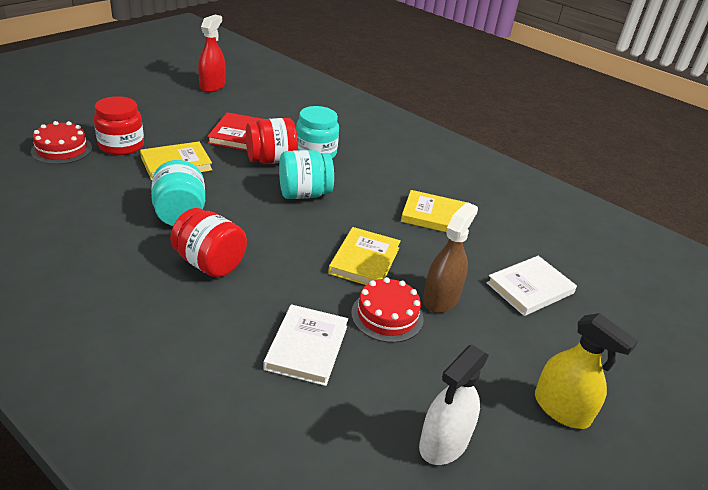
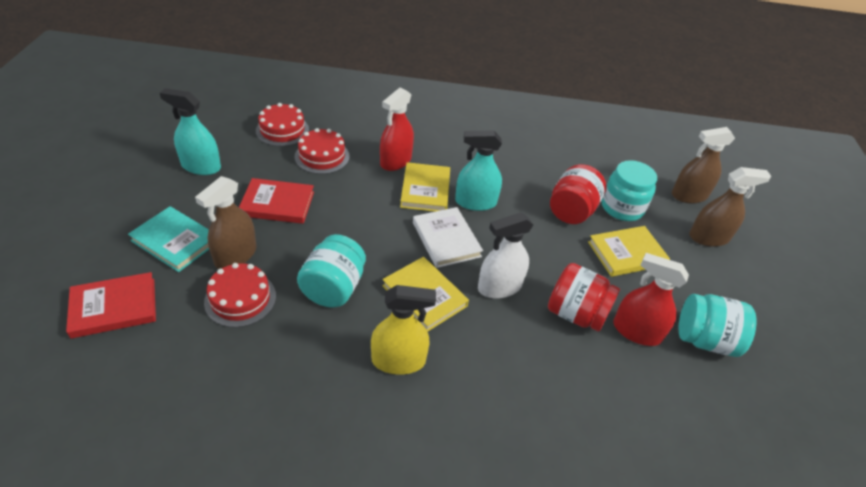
brown spray bottle: [423,202,478,313] = 1 -> [195,176,256,269] [672,127,735,204] [689,167,771,247] = 3
red book: [207,112,262,151] = 1 -> [66,272,156,339] [239,178,314,224] = 2
red cake: [31,121,92,164] [351,277,424,343] = 2 -> [204,263,276,327] [256,103,309,146] [295,128,350,174] = 3
red jar: [94,96,144,155] [170,208,247,277] [246,118,298,164] = 3 -> [548,263,620,332] [550,164,606,224] = 2
red spray bottle: [198,15,225,92] = 1 -> [380,88,414,171] [613,253,689,346] = 2
turquoise book: none = 0 -> [128,206,209,272] = 1
turquoise spray bottle: none = 0 -> [160,88,221,175] [455,130,502,211] = 2
white book: [263,304,348,386] [487,256,577,316] = 2 -> [413,207,483,268] = 1

